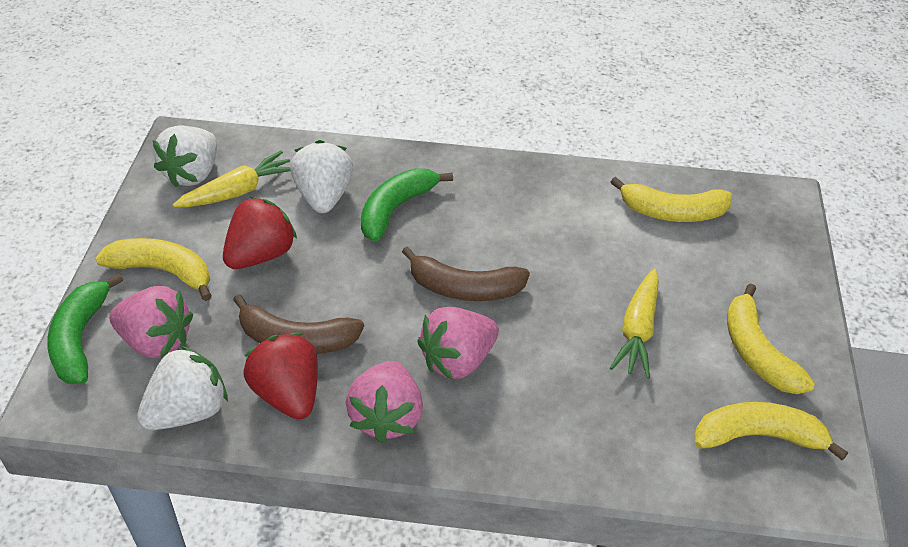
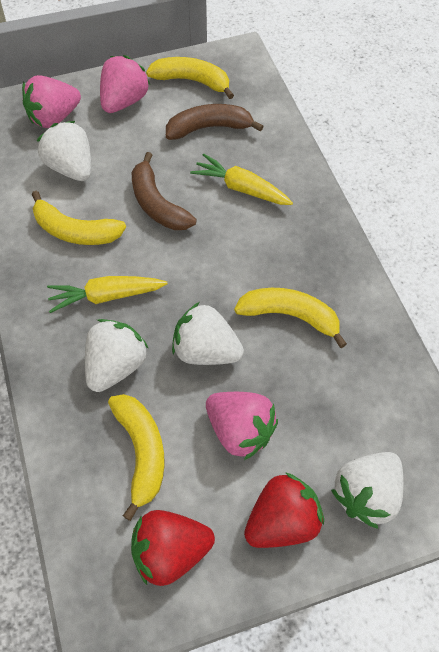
green banana: [47,273,123,384] [361,168,453,242] = 2 -> none = 0
white strawberry: [137,346,228,430] [153,125,217,188] [290,140,353,213] = 3 -> [37,121,91,181] [85,319,149,392] [172,302,244,365] [331,452,403,529] = 4

